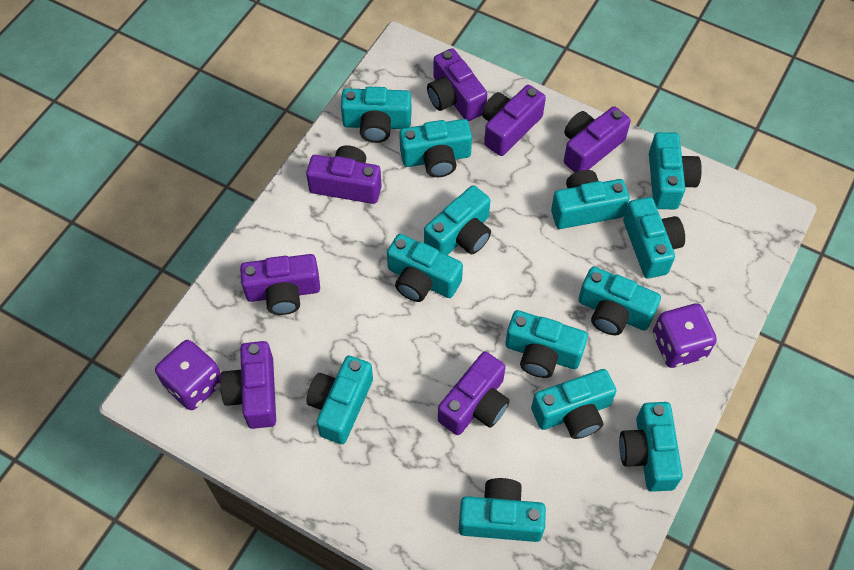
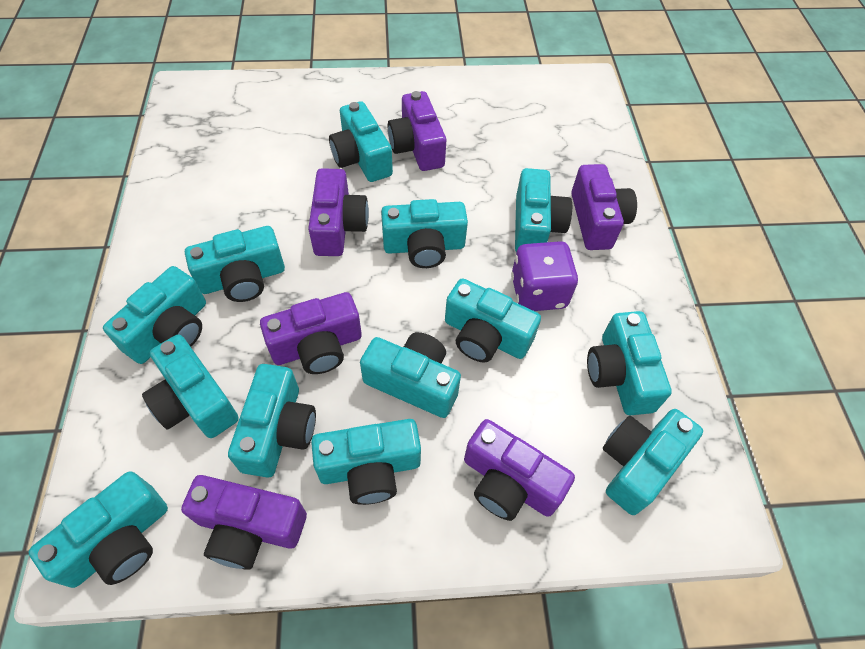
purple camera: [220,341,276,429] [240,254,320,315] [306,145,382,204] [427,48,487,121] [438,351,510,435] [482,85,546,156] [564,106,631,172] = 7 -> [181,475,307,570] [260,292,362,374] [308,168,369,256] [388,91,446,171] [464,419,575,521] [571,164,637,250] = 6
purple dice: [155,340,221,410] [653,304,717,368] = 2 -> [511,241,578,311] = 1

